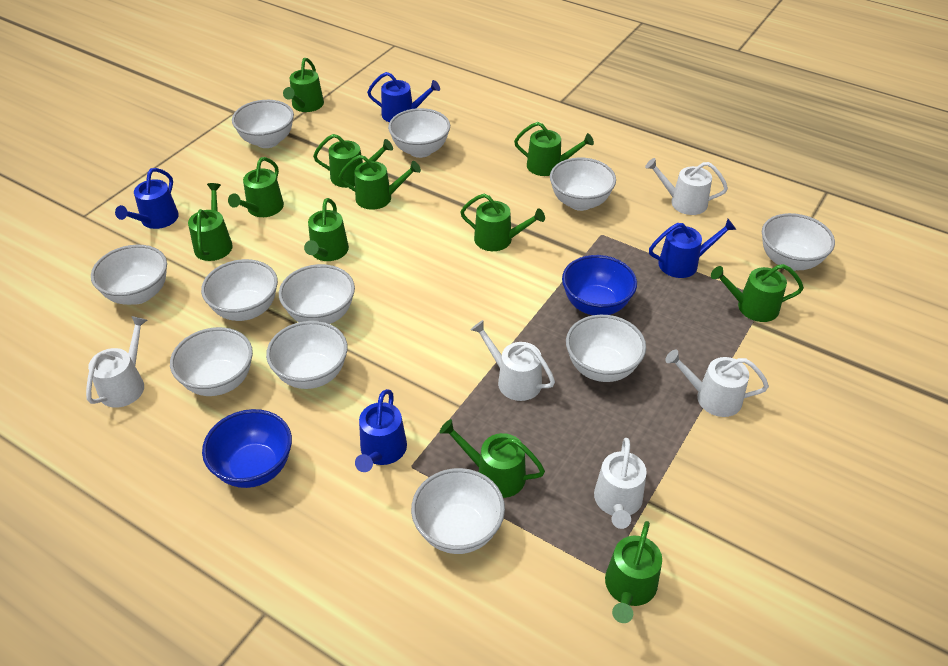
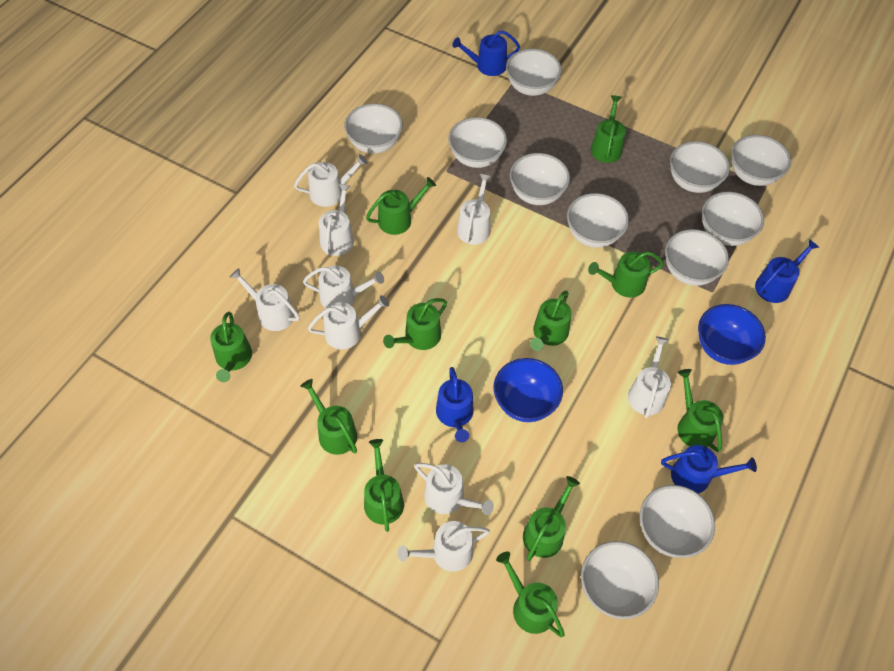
white watering can: [86,316,147,408] [471,320,555,401] [594,438,647,529] [645,158,728,215] [665,349,769,417] = 5 -> [230,268,300,331] [294,154,368,207] [303,265,384,309] [308,295,389,349] [319,184,354,256] [398,521,490,571] [414,463,494,515] [457,174,491,245] [628,336,671,418] = 9

